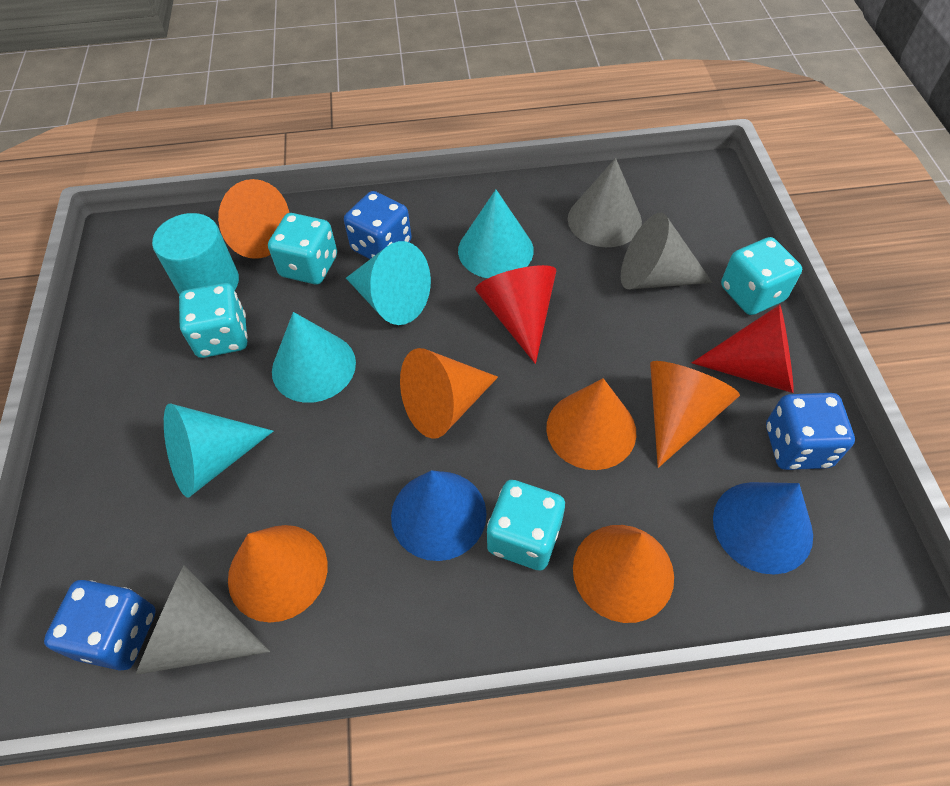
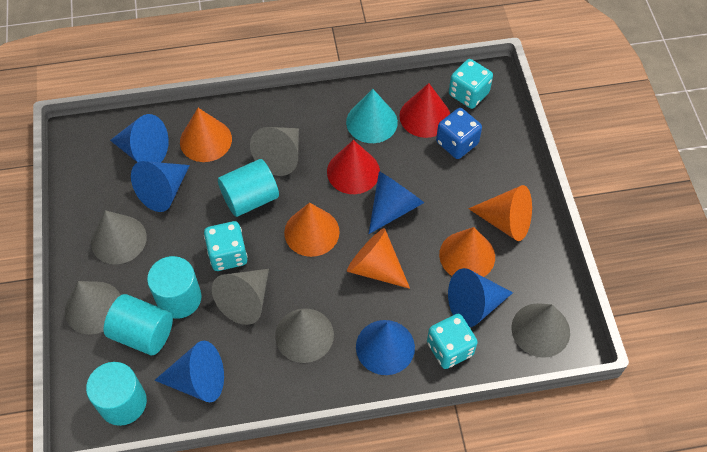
blue cone: [391,470,487,561] [713,482,813,575] = 2 -> [110,114,169,163] [131,161,190,212] [154,341,224,402] [356,320,415,375] [369,171,424,234] [448,268,513,327] = 6
blue dice: [44,580,156,671] [344,191,412,259] [766,393,855,470] = 3 -> [436,108,482,159] = 1
grey cone: [136,565,270,675] [568,158,642,247] [621,213,713,289] = 3 -> [65,281,120,335] [91,210,147,264] [212,269,269,325] [250,127,299,176] [275,309,334,363] [512,303,570,358] = 6
orange cone: [218,179,289,259] [228,525,328,623] [400,348,498,439] [546,378,636,470] [573,525,674,623] [650,361,740,468] = 6 -> [180,108,232,162] [284,202,340,257] [347,228,410,289] [439,227,495,277] [468,185,532,241] = 5
turquoise cone: [164,403,273,498] [272,312,356,403] [346,241,431,325] [458,190,534,278] = 4 -> [346,89,398,143] = 1
turquoise cylinder: [152,213,239,295] = 1 -> [86,362,147,426] [104,294,173,355] [147,256,201,319] [218,159,279,217] = 4
turquoise dice: [179,283,248,358] [268,213,337,284] [487,480,565,571] [721,237,802,315] = 4 -> [204,221,248,271] [427,314,478,369] [449,59,493,109] = 3

